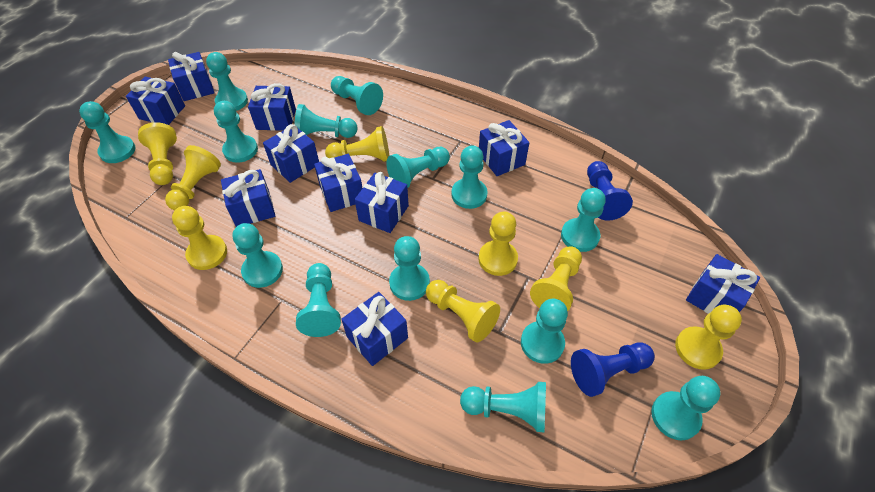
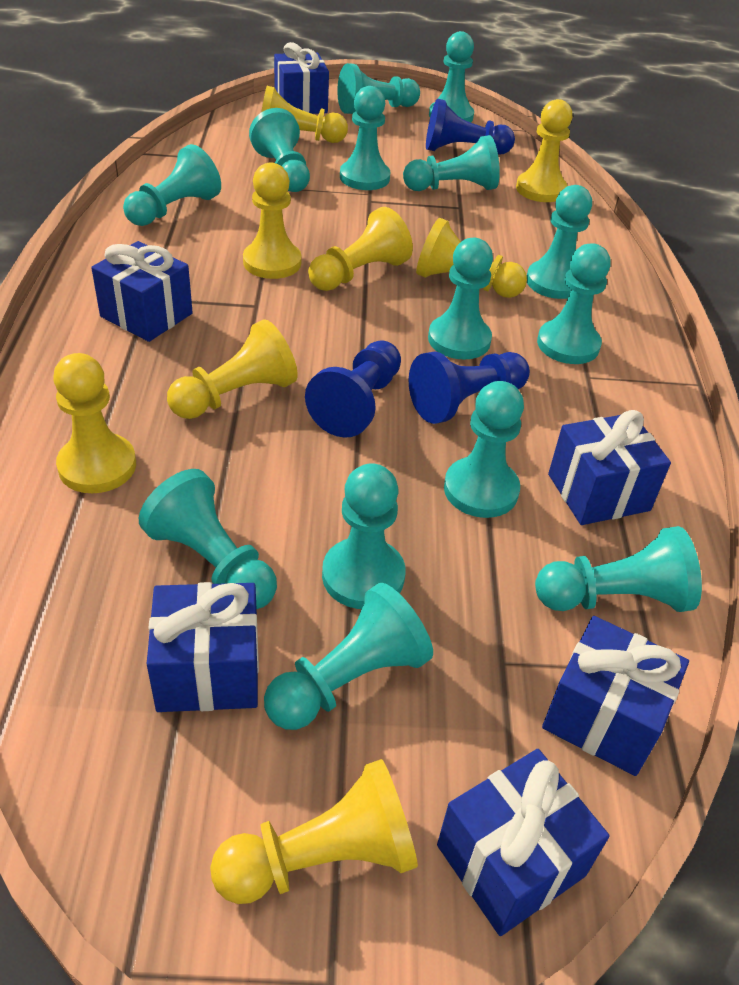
blue gift: [126,77,185,125] [168,52,215,101] [221,169,275,227] [248,83,296,131] [263,124,319,183] [314,154,363,212] [341,292,408,366] [355,172,409,233] [479,120,529,176] [686,254,760,314] = 10 -> [91,241,193,342] [147,582,259,712] [274,42,329,114] [437,749,609,936] [542,616,689,776] [548,410,671,525] = 6
blue pawn: [571,343,655,397] [587,161,633,221] = 2 -> [305,340,401,438] [409,351,530,424] [426,99,515,155] = 3

